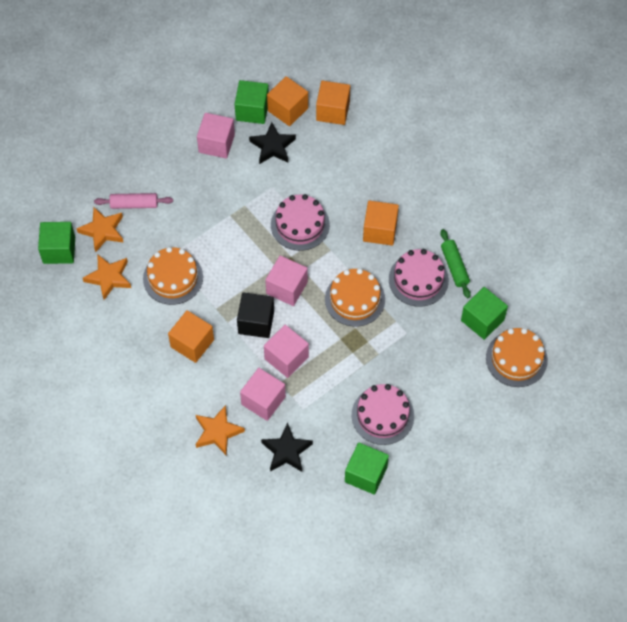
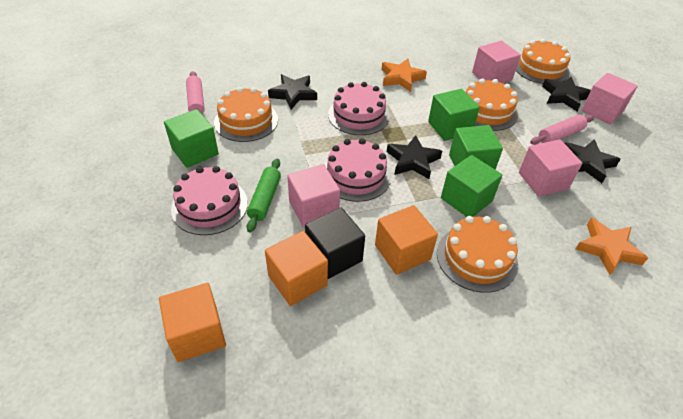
black star: [249,122,296,164] [261,423,313,472] = 2 -> [268,74,317,109] [387,135,442,179] [542,77,591,111] [564,139,621,183] = 4
orange cake: [143,247,203,305] [325,268,385,327] [486,328,548,387] = 3 -> [214,87,278,142] [437,216,518,293] [466,78,518,131] [516,39,571,84] = 4
orange cube: [168,310,214,363] [267,76,308,126] [316,81,350,125] [363,200,399,246] = 4 -> [159,283,226,362] [265,231,328,306] [375,205,438,275] = 3
orange star: [77,207,124,253] [83,254,131,300] [196,405,245,456] = 3 -> [381,59,427,92] [576,218,648,275] = 2
pink rolling pin: [94,193,173,209] = 1 -> [186,71,205,114] [530,115,594,145] = 2

